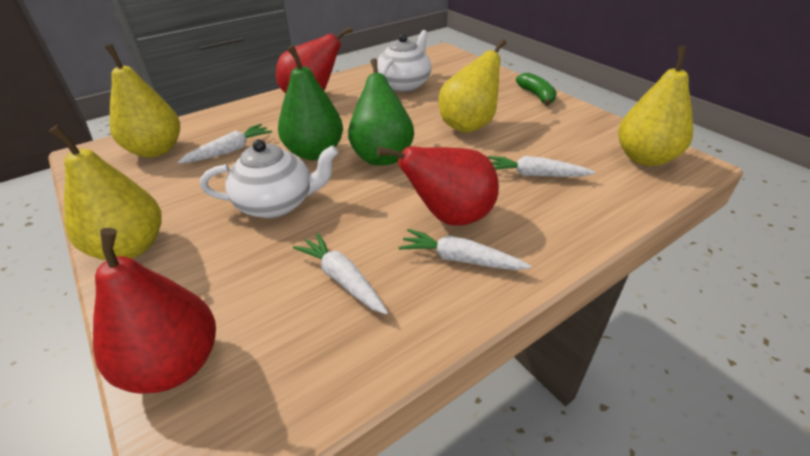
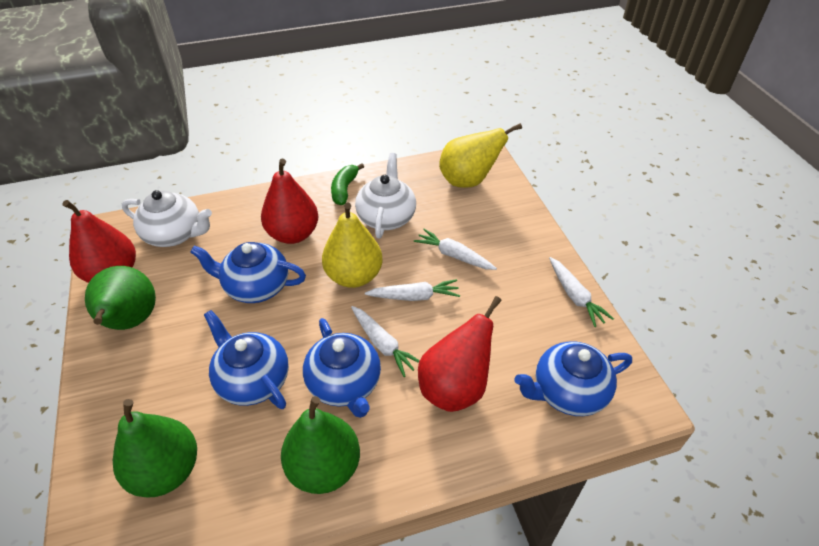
blue teapot: none = 0 -> [190,242,306,303] [204,310,289,409] [303,318,381,418] [515,341,632,416] = 4
green pear: [278,45,343,160] [348,58,414,166] = 2 -> [85,266,156,330] [113,399,197,498] [281,396,360,494] = 3
yellow pear: [49,125,162,260] [105,44,180,158] [439,39,506,133] [618,45,693,166] = 4 -> [322,203,383,288] [439,123,522,188] = 2

